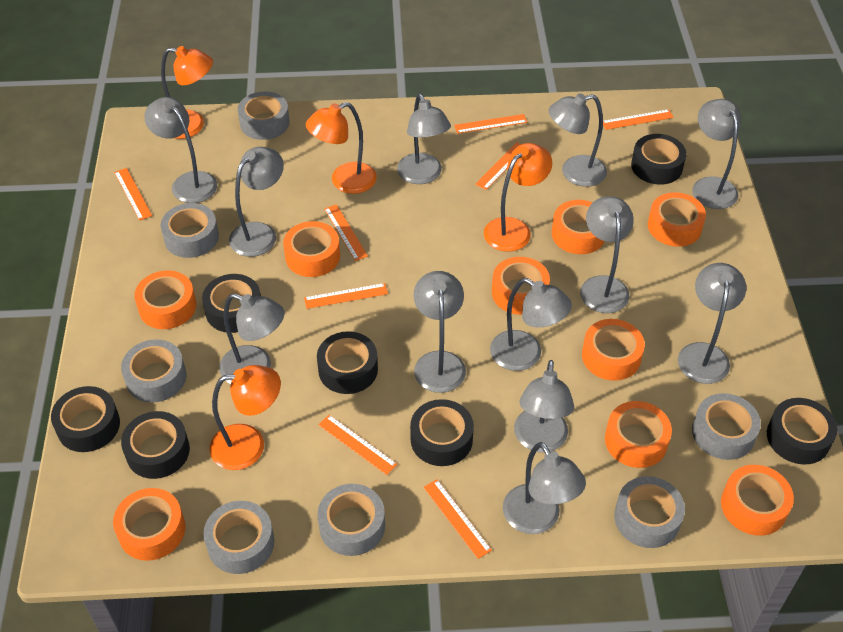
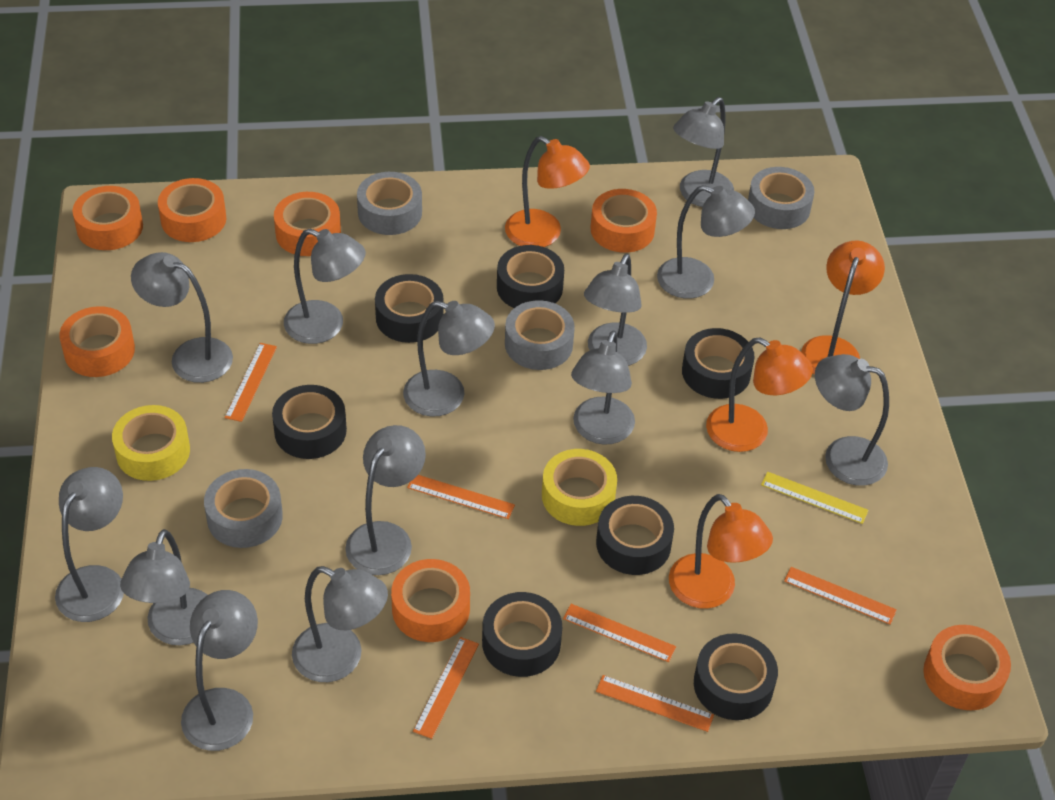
grey lamp: [144,97,217,203] [219,293,285,384] [229,147,284,257] [397,94,451,184] [413,271,466,393] [490,278,572,371] [503,442,586,534] [514,360,574,452] [549,93,607,187] [580,196,634,313] [678,263,746,384] [692,99,741,209] = 12 -> [55,467,124,622] [120,529,208,645] [131,252,233,383] [181,590,258,751] [284,229,366,344] [292,566,388,682] [345,425,426,575] [403,301,495,417] [571,330,635,445] [584,254,647,366] [657,185,755,299] [673,97,734,207] [815,354,889,486] = 13
grey tape: [121,339,186,403] [161,203,219,258] [203,501,274,574] [238,91,290,140] [317,484,385,556] [614,476,685,548] [692,393,761,460] = 7 -> [204,469,283,548] [357,172,422,235] [505,300,575,370] [748,167,815,229] = 4
orange ruler: [114,168,152,221] [304,283,388,309] [319,415,397,475] [324,204,368,261] [424,479,492,559] [454,114,527,134] [475,142,521,190] [603,109,674,130] = 8 -> [225,343,277,422] [407,475,515,519] [413,637,479,739] [563,604,676,662] [596,675,714,732] [784,567,897,625] = 6
orange tape: [113,488,185,561] [134,271,196,329] [283,221,340,277] [492,257,550,315] [552,200,605,254] [582,319,645,381] [605,401,672,468] [648,192,706,247] [721,465,794,536] = 9 -> [59,306,135,377] [72,186,143,250] [158,178,226,242] [274,192,341,256] [391,559,470,642] [590,189,657,253] [923,625,1011,710] = 7
yellow ruler: none = 0 -> [761,472,869,524] = 1
yellow tape: none = 0 -> [112,405,190,481] [542,449,617,526] = 2

